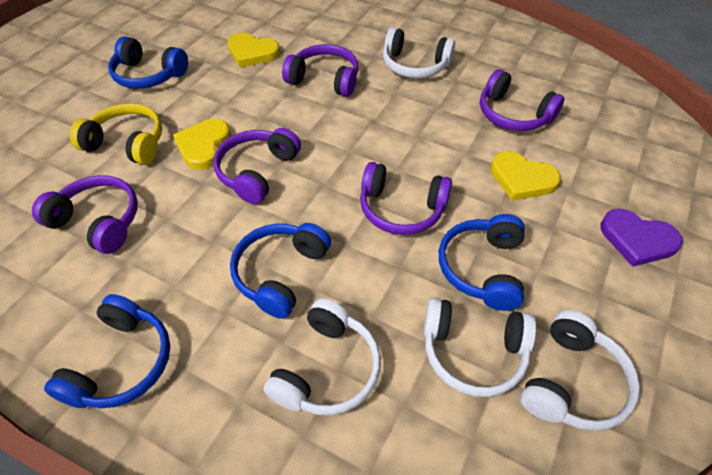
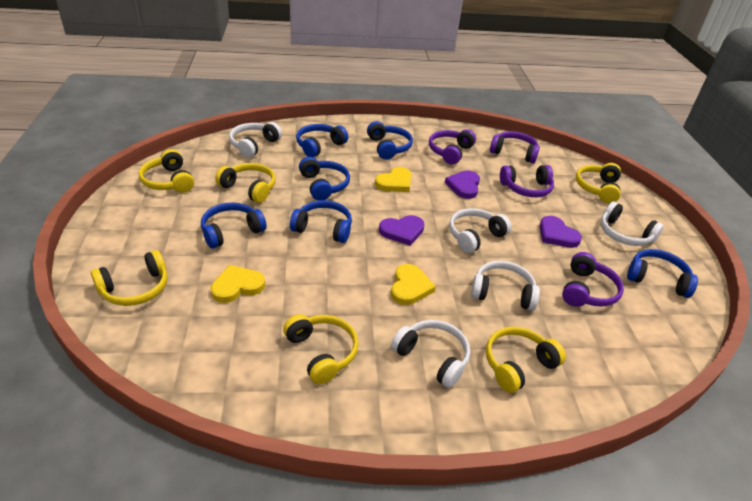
blue headphones: [44,294,170,408] [108,36,188,89] [230,223,331,319] [439,214,525,311] = 4 -> [201,202,267,248] [290,200,352,243] [296,124,348,157] [299,157,350,201] [367,121,413,160] [627,249,698,298] = 6
purple headphones: [32,175,138,254] [213,128,301,204] [282,44,358,97] [360,162,452,235] [480,69,564,131] = 5 -> [429,129,476,164] [490,131,540,163] [500,165,554,197] [562,252,624,307] = 4
purple heart: [600,209,683,267] = 1 -> [379,215,425,246] [445,171,480,199] [539,216,582,248] = 3
white headphones: [264,299,381,416] [383,27,455,78] [424,298,536,397] [520,310,640,431] = 4 -> [229,122,282,158] [391,320,470,388] [449,208,511,253] [471,261,540,311] [601,201,664,246] = 5
yellow headphones: [69,103,162,165] = 1 -> [91,250,168,306] [139,149,194,193] [215,163,275,203] [283,314,358,384] [486,327,566,393] [576,163,621,203] = 6

